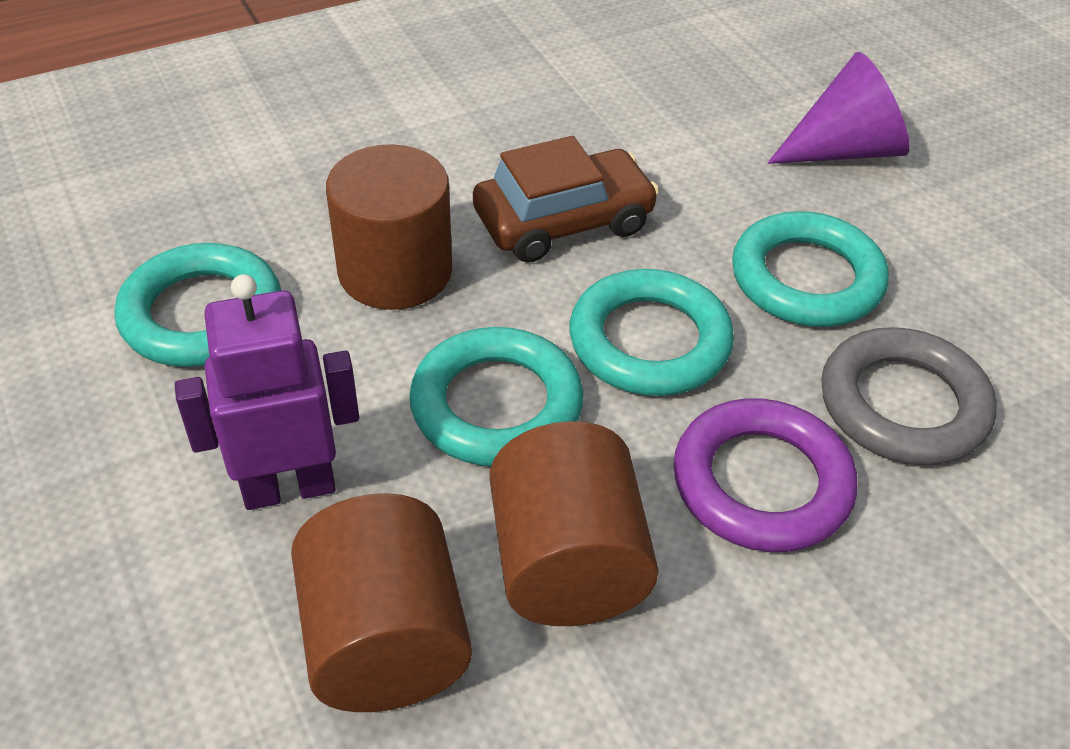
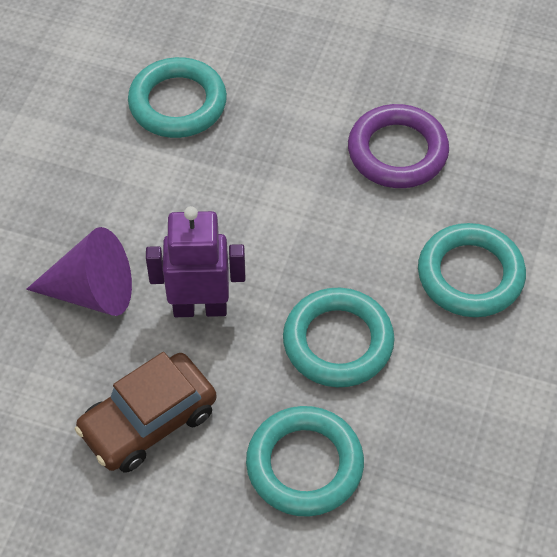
brown cylinder: [291,493,472,712] [326,144,452,310] [490,421,659,626] = 3 -> none = 0
grey ring: [821,327,997,465] = 1 -> none = 0

